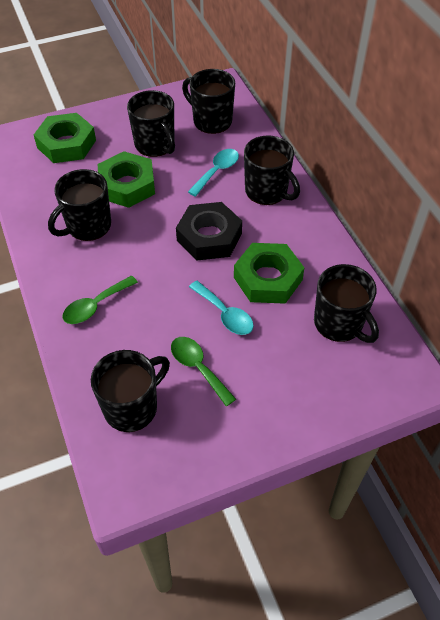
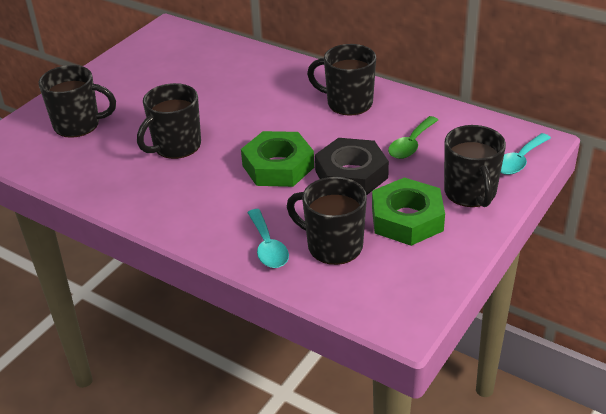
black mug: [48,169,111,241] [91,350,170,432] [127,90,175,157] [182,69,235,134] [244,136,300,205] [314,264,379,343] = 6 -> [39,65,116,138] [137,83,201,159] [287,177,367,265] [307,44,376,116] [444,125,506,207] = 5
green nut: [34,113,96,163] [98,151,155,208] [234,243,304,304] = 3 -> [241,131,314,187] [372,177,445,246] = 2
green spoon: [63,276,138,324] [171,337,236,406] = 2 -> [388,116,438,159] = 1

